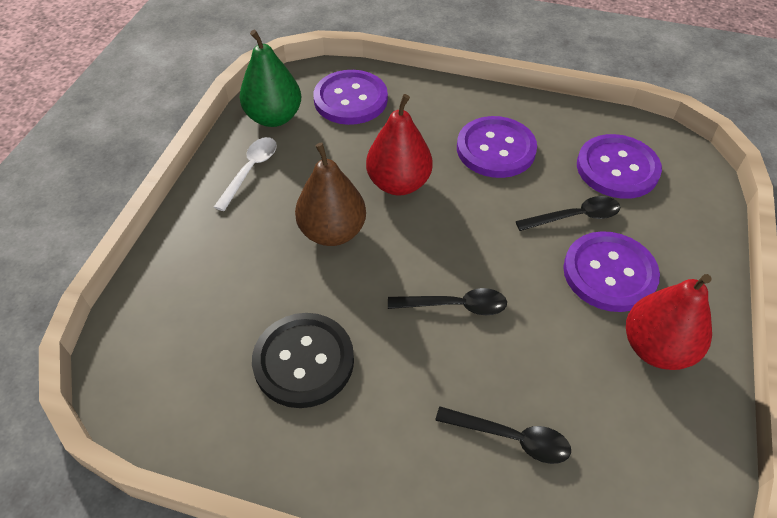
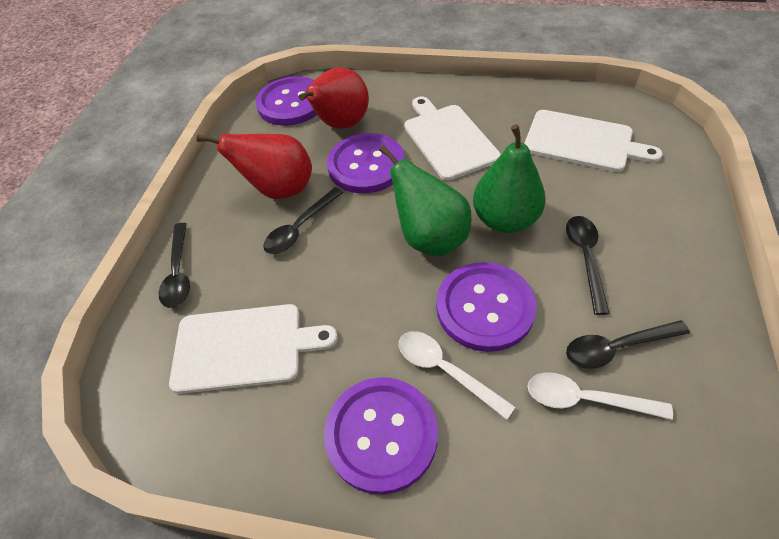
black button: [252,313,354,408] = 1 -> none = 0
black spoon: [388,288,507,315] [435,407,571,464] [516,196,620,231] = 3 -> [159,223,190,308] [263,187,344,254] [566,216,610,315] [566,320,690,369] = 4
brown pear: [295,143,366,246] = 1 -> none = 0
green pear: [240,30,301,127] = 1 -> [379,145,471,256] [473,124,546,233] = 2
white cutting board: none = 0 -> [169,304,338,394] [404,96,501,181] [524,110,663,172] = 3
white spoon: [214,137,277,211] = 1 -> [399,331,515,420] [528,372,673,420] = 2

